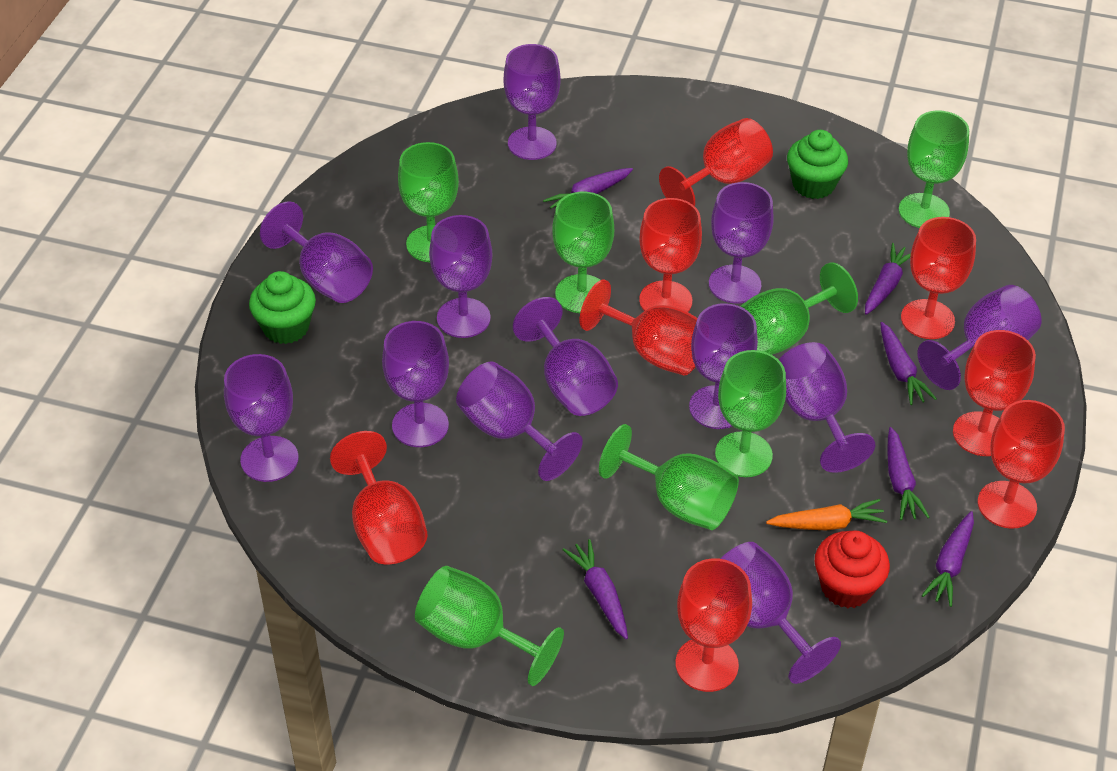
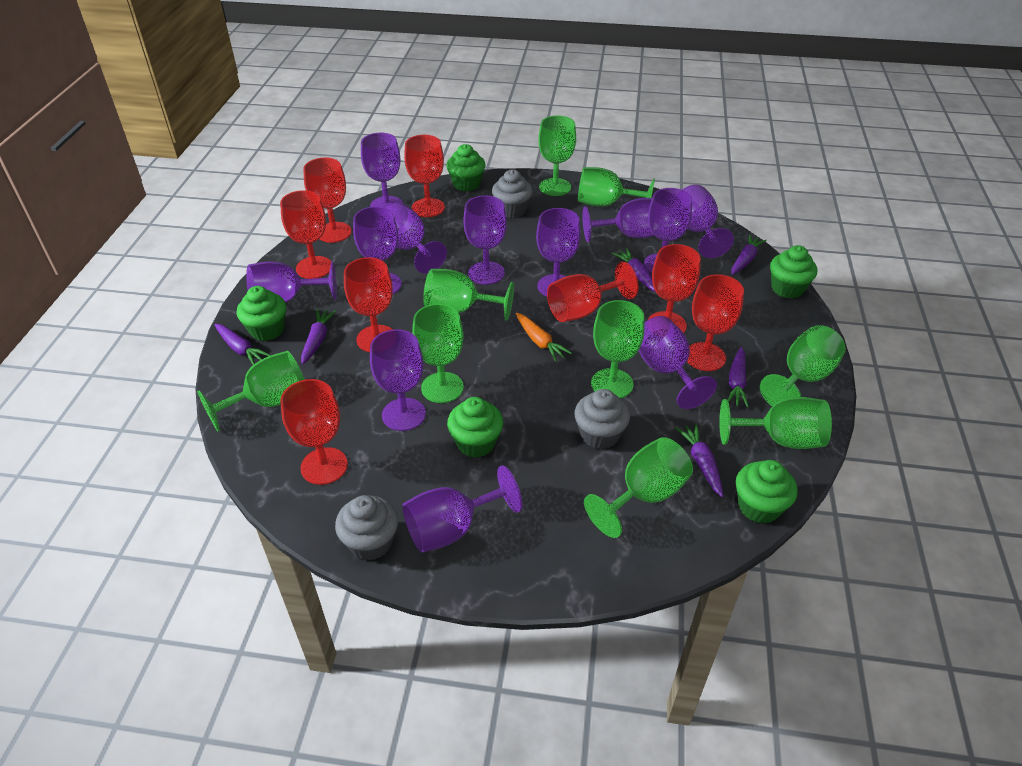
green cupcake: [249,271,316,344] [787,130,848,199] = 2 -> [237,286,286,341] [446,144,486,192] [447,397,503,458] [736,460,798,524] [770,245,817,299] = 5
green goblet: [398,142,459,262] [415,566,564,686] [552,192,614,313] [599,424,739,530] [715,350,786,477] [740,262,858,355] [899,110,969,228] = 7 -> [197,351,305,431] [412,304,464,403] [423,269,514,321] [539,116,576,196] [578,167,655,207] [584,437,693,538] [591,300,645,398] [719,397,832,449] [760,325,846,406] = 9
grey cupcake: none = 0 -> [335,495,398,561] [492,169,533,218] [574,389,630,450] = 3
red cupcake: [815,530,890,608] = 1 -> none = 0

